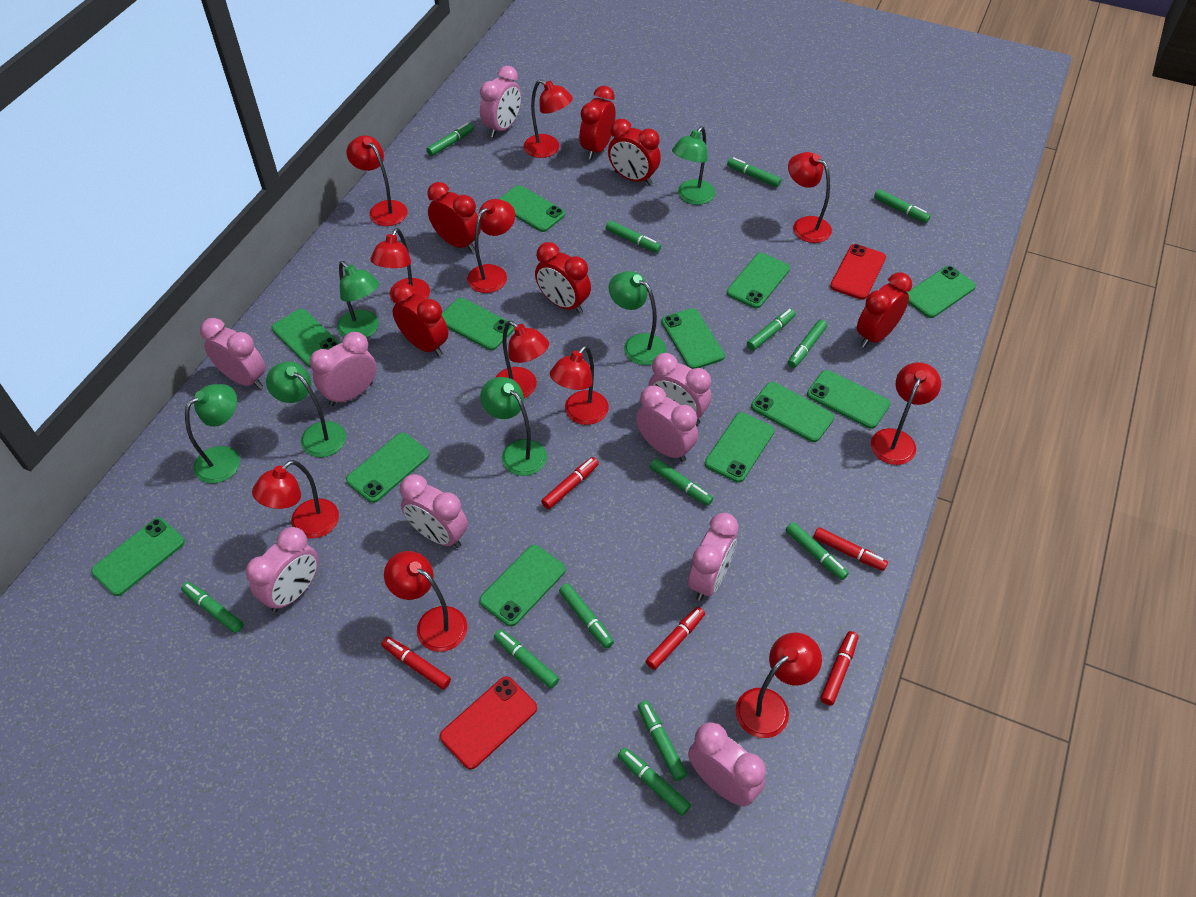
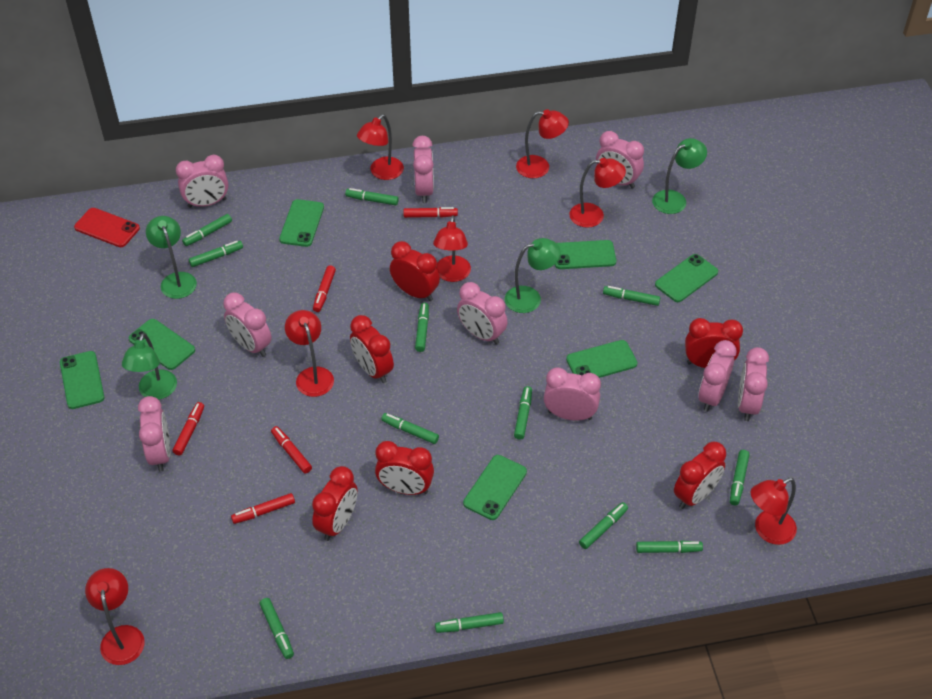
green lamp: [185,384,240,483] [266,362,346,457] [337,261,379,338] [480,377,547,476] [609,271,666,365] [672,126,715,205] = 6 -> [122,333,177,400] [146,216,197,299] [505,238,561,313] [652,138,707,214] = 4
green marker: [181,582,243,633] [427,122,474,156] [494,629,559,688] [559,583,614,649] [606,221,661,253] [618,747,691,816] [638,701,687,781] [650,458,713,506] [727,157,782,187] [747,308,796,351] [786,522,849,580] [788,320,827,368] [874,189,930,223] = 13 -> [182,214,232,246] [189,241,243,267] [260,598,294,659] [345,188,399,205] [381,413,439,444] [415,303,429,352] [435,612,504,633] [514,386,532,440] [579,502,628,549] [603,286,660,306] [636,540,703,553] [730,450,750,506] = 12
green phone: [91,518,185,596] [272,309,340,367] [346,433,429,503] [442,298,514,350] [479,545,566,626] [499,185,565,232] [661,308,725,369] [705,412,775,483] [727,253,790,308] [751,382,835,442] [807,370,890,429] [907,266,976,318] = 12 -> [60,351,104,409] [129,319,195,370] [279,199,324,247] [463,455,527,520] [555,240,616,269] [566,340,638,378] [655,254,718,302] = 7
red lamp: [252,460,339,538] [346,135,407,226] [370,228,430,303] [384,551,467,652] [467,199,515,293] [495,321,549,398] [524,79,573,158] [550,345,609,425] [736,633,822,738] [788,152,832,243] [871,362,941,465] = 11 -> [85,568,145,665] [285,310,334,397] [357,114,404,180] [433,216,471,282] [516,109,569,178] [569,158,626,228] [751,478,797,545] = 7
red phone: [440,676,537,769] [830,244,886,300] = 2 -> [74,208,140,247] = 1

